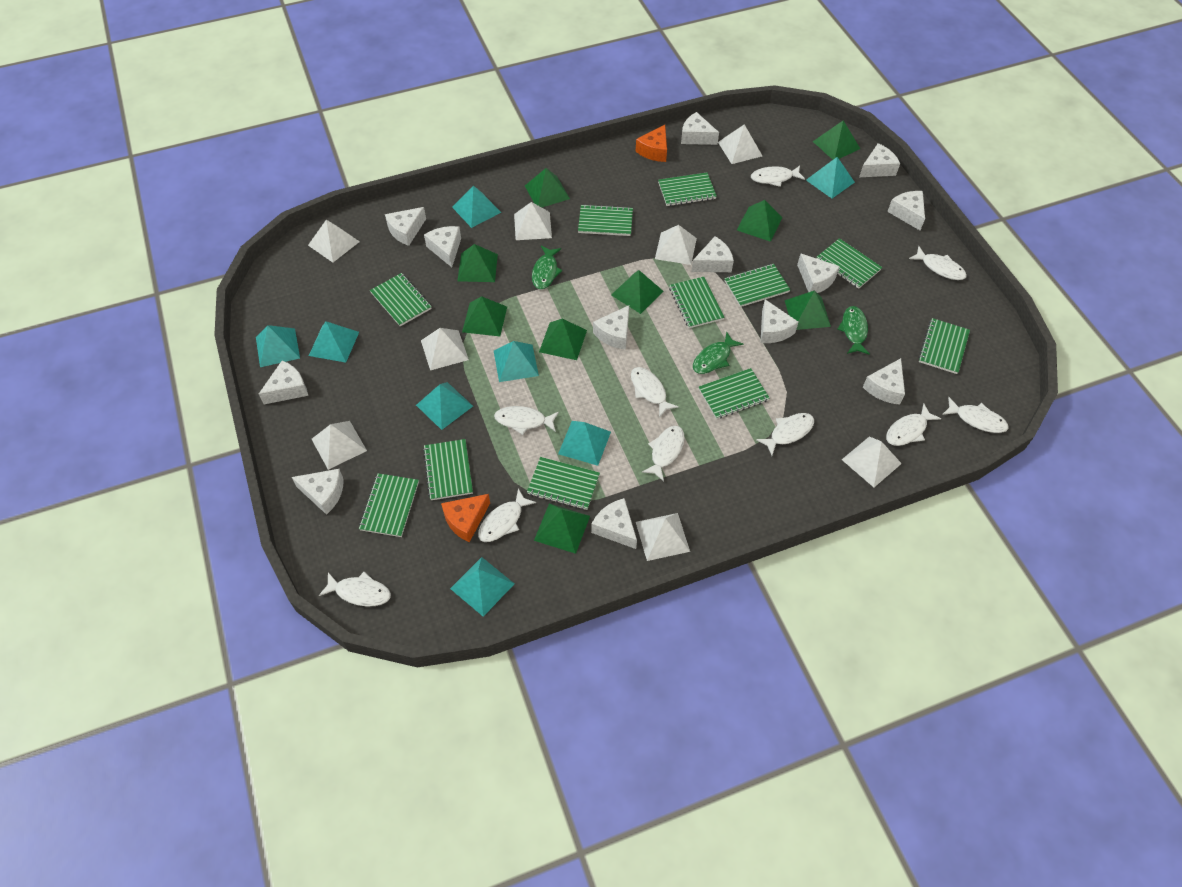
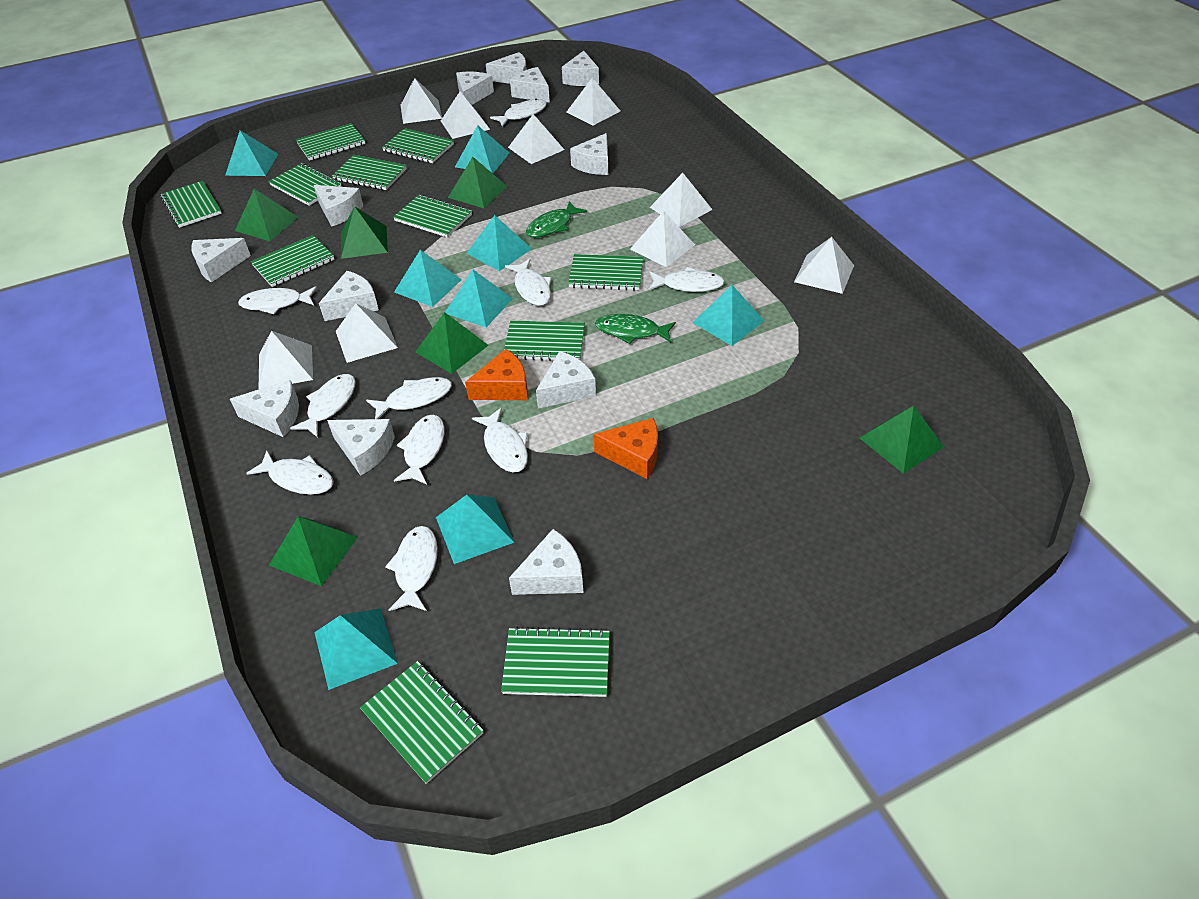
green fish: [532,246,563,289] [693,331,743,374] [838,306,870,355] = 3 -> [526,201,587,238] [595,314,676,344] = 2
green pyramid: [458,244,498,282] [462,296,507,336] [525,168,570,207] [534,504,590,554] [539,319,587,360] [611,270,664,314] [737,200,782,242] [785,290,831,330] [813,120,860,160] = 9 -> [235,189,298,241] [269,516,358,586] [341,206,388,259] [415,312,488,374] [448,157,508,208] [860,406,944,474] = 6
white cheese: [259,360,308,404] [292,469,343,515] [385,207,426,246] [424,226,461,267] [591,498,637,549] [593,305,629,349] [681,112,719,145] [691,236,734,272] [760,299,798,343] [797,253,840,293] [859,143,900,177] [863,358,905,405] [887,191,925,230] = 13 -> [191,238,251,283] [230,380,299,437] [314,185,363,227] [319,271,379,321] [327,419,395,476] [456,72,494,105] [486,52,527,84] [509,529,583,595] [510,67,550,103] [536,351,596,408] [562,51,599,86] [570,133,608,175] = 12
white pyramid: [308,220,360,262] [312,421,367,470] [421,328,469,370] [514,202,552,240] [636,513,690,561] [655,225,697,265] [718,124,762,164] [842,437,902,487] = 8 -> [258,331,313,390] [336,303,398,363] [401,78,442,124] [441,91,490,139] [508,114,564,164] [567,78,620,126] [630,211,695,267] [650,173,713,227] [794,237,854,294] = 9

